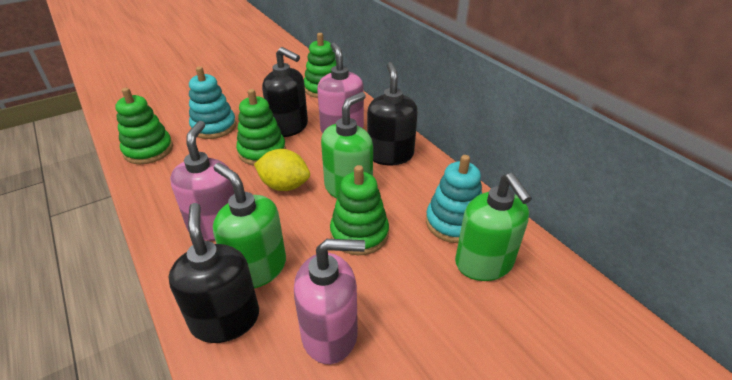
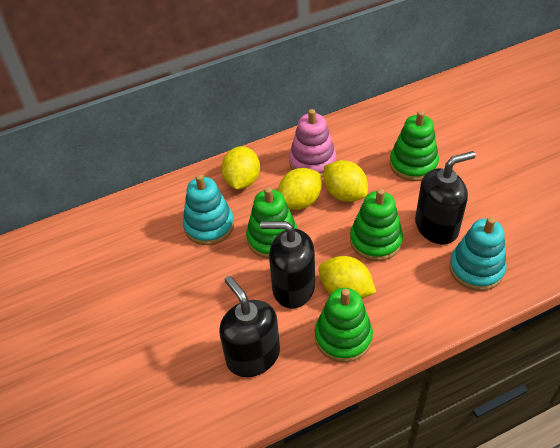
green soap dispenser: [213,163,286,288] [321,92,373,199] [455,173,532,281] = 3 -> none = 0
pink soap dispenser: [170,121,234,241] [294,239,365,364] [317,42,364,133] = 3 -> none = 0
pink stacking toy: none = 0 -> [289,109,336,178] = 1
yellow lemon: [254,149,310,191] = 1 -> [221,146,260,189] [278,168,321,210] [319,256,376,299] [324,160,368,202] = 4

